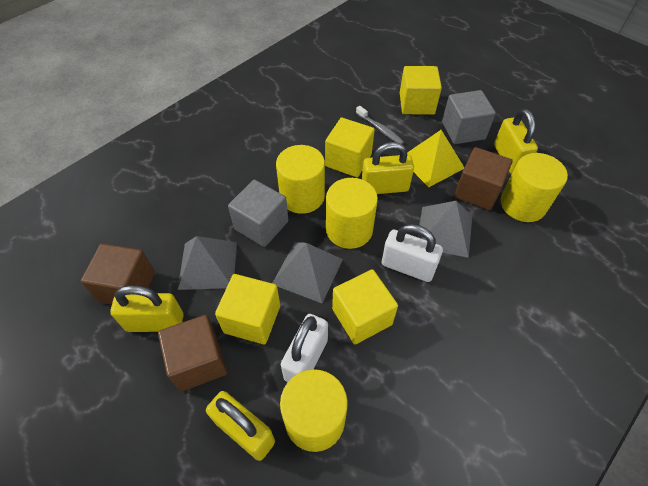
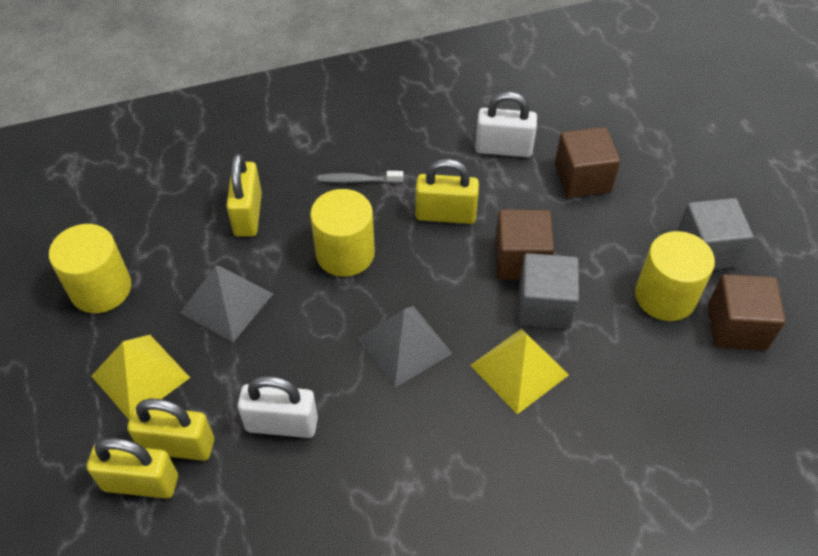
grey pyramid: [178,236,237,290] [272,242,343,303] [418,201,472,258] = 3 -> [180,265,273,342] [358,306,452,388] = 2
yellow cube: [215,274,280,345] [325,118,375,177] [332,269,398,344] [400,66,442,115] = 4 -> none = 0
yellow cylinder: [276,145,325,214] [280,369,348,452] [326,178,378,249] [501,153,568,222] = 4 -> [49,224,131,313] [310,189,375,277] [635,231,715,321] = 3
yellow pyramid: [407,130,465,187] = 1 -> [92,335,190,419] [470,329,569,414] = 2

